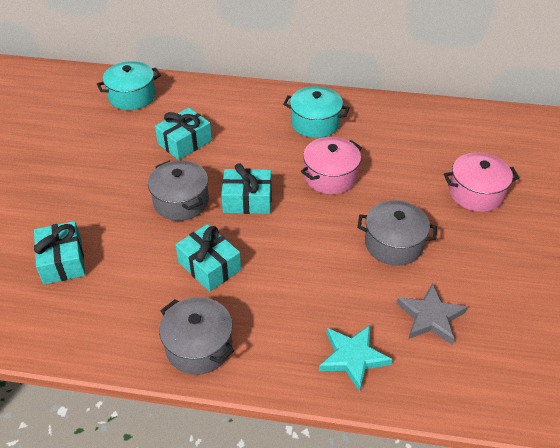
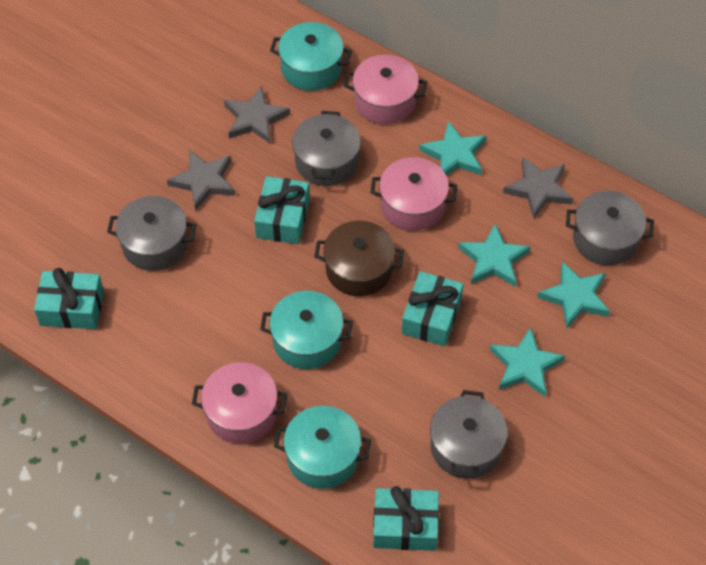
brown pot: none = 0 -> [314,221,404,297] = 1
grey pot: [148,160,209,221] [159,297,234,375] [357,200,437,266] = 3 -> [107,196,196,271] [292,111,361,186] [430,390,508,479] [566,191,654,265] = 4
grey star: [396,283,467,345] = 1 -> [167,150,235,210] [224,86,290,144] [503,157,573,218] = 3
pink pot: [301,137,362,194] [444,153,519,212] = 2 -> [192,362,287,444] [344,55,427,125] [370,157,457,231] = 3
turquoise pot: [97,61,161,110] [283,86,350,138] = 2 -> [260,291,353,369] [270,22,352,91] [274,406,371,489] = 3
turquoise star: [319,325,393,392] = 1 -> [419,121,486,176] [458,224,530,287] [490,327,565,397] [537,262,610,328] = 4

